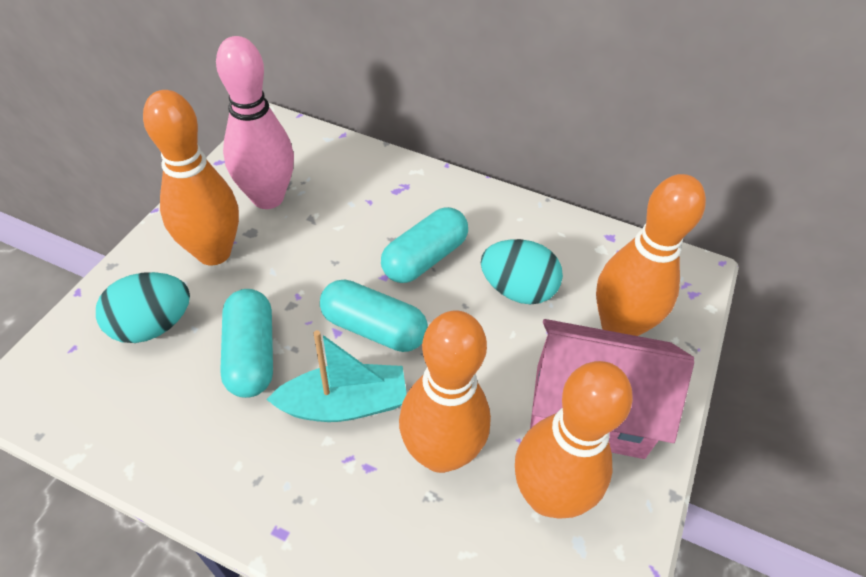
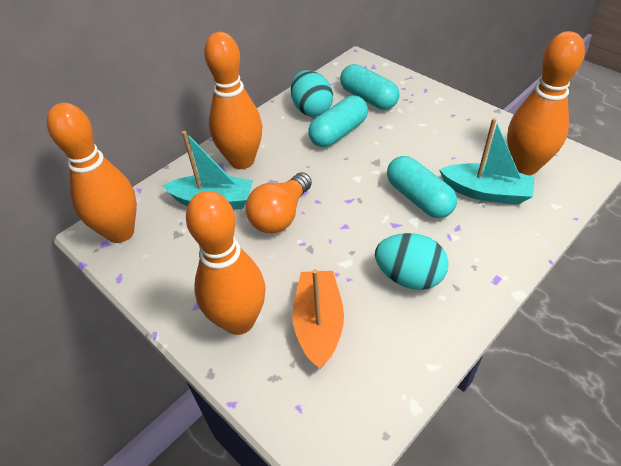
orange boat: none = 0 -> [292,269,344,369] = 1
orange light bulb: none = 0 -> [246,172,312,233] = 1
pink bowling pin: [216,36,294,209] = 1 -> none = 0
pink house: [530,319,694,459] = 1 -> none = 0
turquoise boat: [266,330,407,422] = 1 -> [163,131,253,209] [439,118,535,205] = 2

